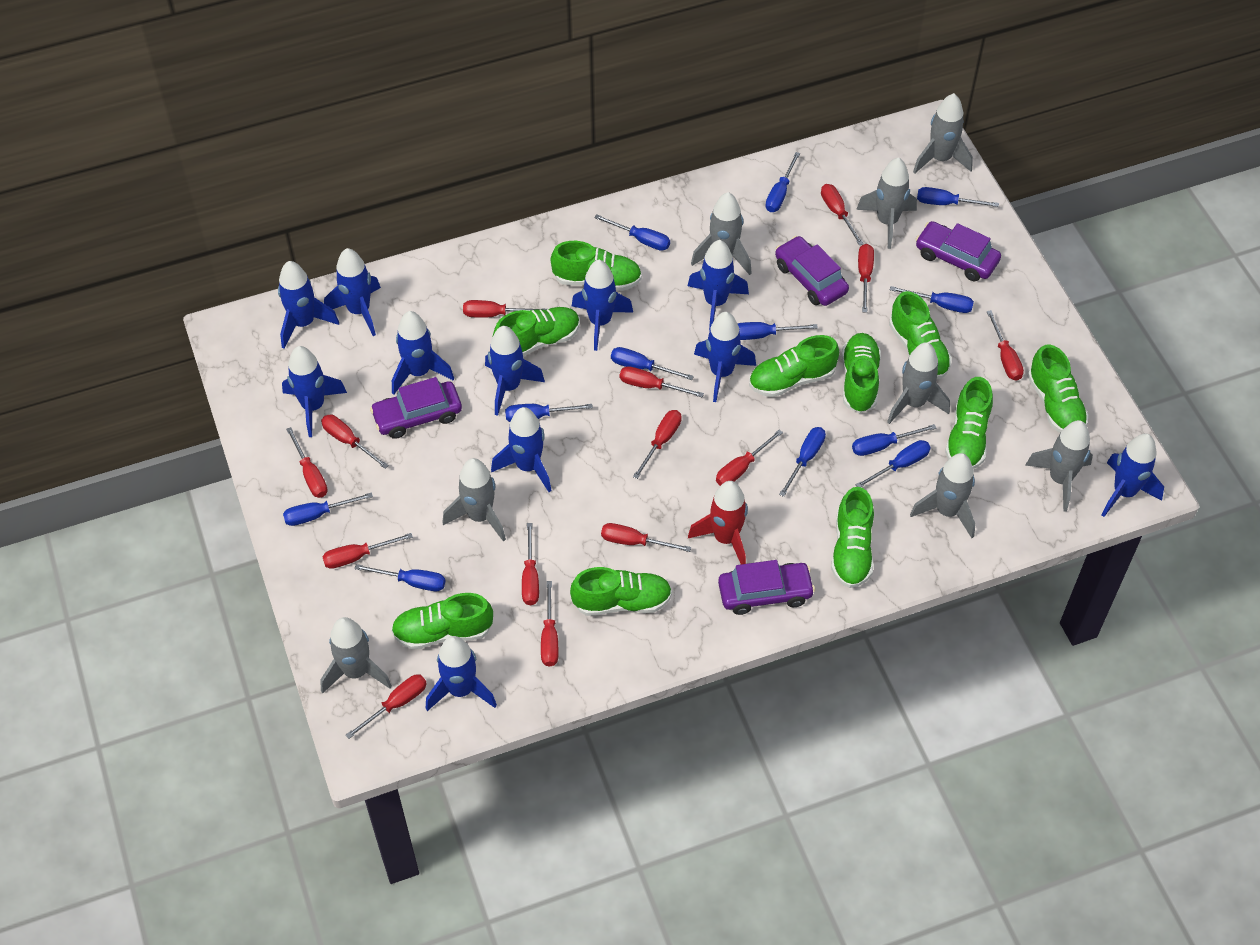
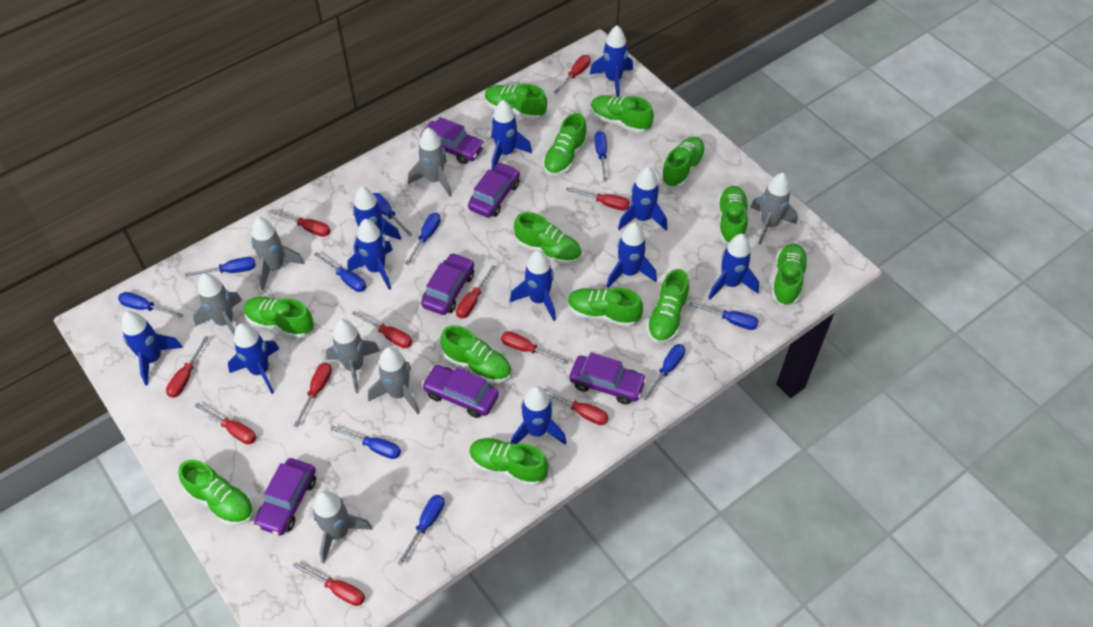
blue screwdriver: [283,492,373,526] [354,564,445,591] [505,404,593,422] [594,214,670,251] [611,347,694,380] [738,322,818,340] [765,152,800,212] [779,427,826,497] [852,424,937,456] [856,440,931,487] [890,286,974,313] [917,187,999,207] = 12 -> [118,292,183,318] [185,257,256,277] [314,252,366,292] [331,425,401,459] [373,193,413,237] [397,495,444,566] [405,213,441,265] [594,131,607,181] [643,344,685,400] [689,302,758,330] = 10
green shoe: [391,593,493,649] [493,307,580,357] [551,241,642,291] [570,567,672,616] [749,335,839,397] [831,487,874,588] [842,333,881,413] [889,291,952,379] [945,377,993,469] [1028,344,1089,433] = 10 -> [179,460,254,526] [244,297,314,339] [440,325,512,384] [469,438,549,486] [485,84,547,120] [514,212,582,264] [543,113,587,176] [568,288,643,327] [591,95,654,133] [646,269,689,344] [661,137,706,188] [718,186,748,244] [772,244,808,306] = 13
grey rocket: [320,617,392,693] [442,458,506,542] [691,192,751,275] [856,157,917,249] [887,342,950,424] [910,453,976,538] [913,93,973,173] [1025,420,1093,512] = 8 -> [193,273,242,335] [251,217,304,290] [313,491,372,563] [326,319,380,393] [368,347,420,414] [408,127,452,197] [750,173,798,245] = 7
purple car: [370,377,462,439] [718,560,815,615] [775,236,849,306] [915,221,1001,281] = 4 -> [254,458,316,536] [420,117,485,164] [421,253,474,315] [422,365,499,418] [468,162,520,218] [569,353,647,405] = 6
red rocket: [688,481,748,564] = 1 -> none = 0
red screwdriver: [286,427,328,498] [321,415,389,469] [322,533,413,569] [346,674,427,739] [463,300,547,318] [522,523,539,605] [541,581,559,667] [601,523,691,552] [620,366,704,398] [633,410,681,479] [716,429,783,486] [821,184,864,246] [858,244,874,313] [987,310,1024,381] = 14 -> [166,336,209,398] [195,403,256,444] [270,210,330,237] [292,562,365,606] [293,363,332,427] [352,311,412,348] [456,265,496,318] [501,331,568,365] [543,388,608,425] [554,55,591,94] [566,187,630,211] = 11

